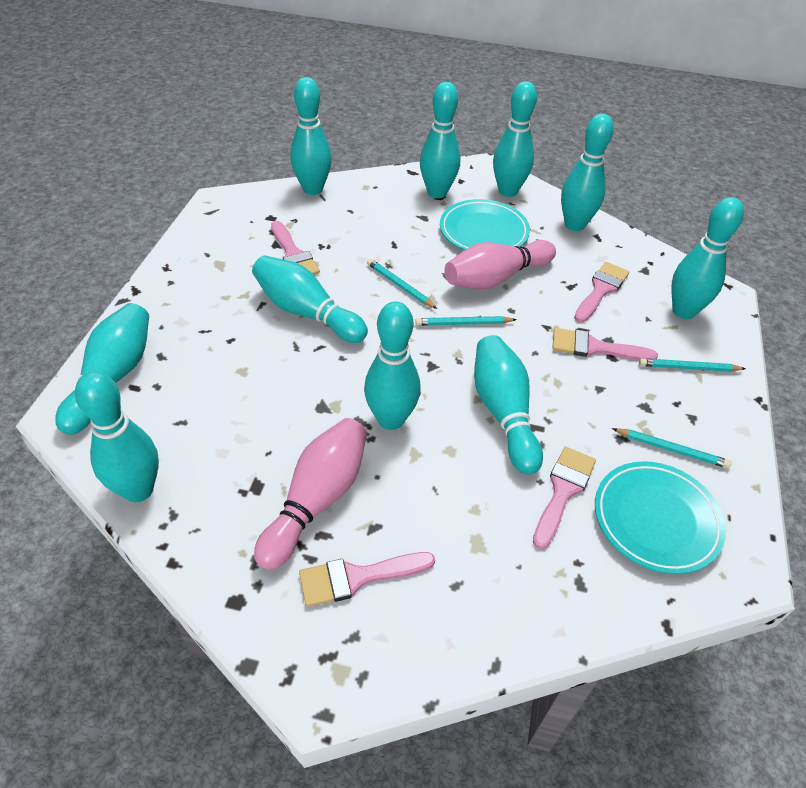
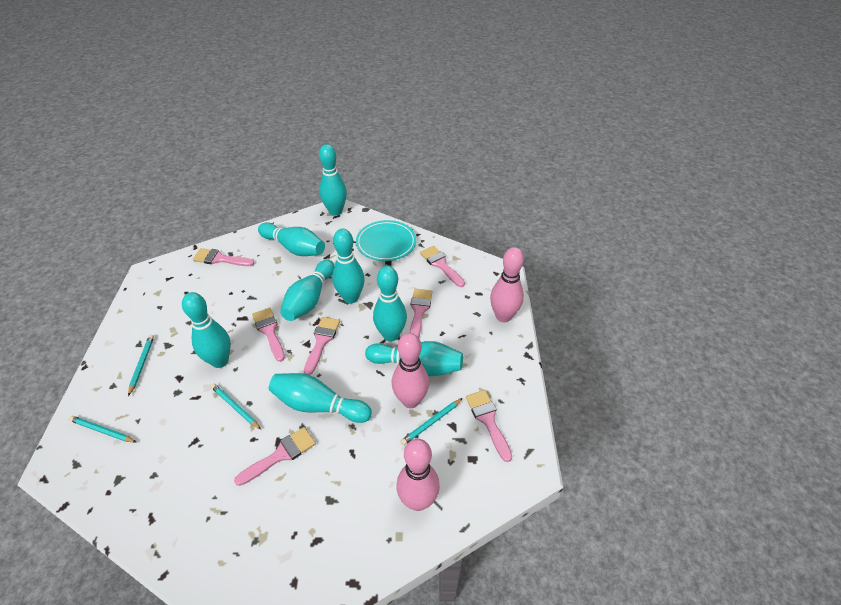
pink bowling pin: [254,418,367,570] [444,240,556,289] = 2 -> [392,333,429,408] [396,439,440,511] [490,247,524,322] = 3
pink brush: [271,221,320,275] [299,552,435,607] [533,447,596,549] [552,328,658,360] [574,262,629,322] = 5 -> [193,248,255,266] [234,427,316,486] [252,308,285,362] [304,317,340,375] [410,289,432,338] [420,246,465,287] [466,390,512,462] = 7
turquoise bowling pin: [55,303,149,435] [75,371,159,502] [252,255,368,343] [290,77,332,195] [364,301,421,430] [420,82,460,198] [474,335,543,475] [493,81,537,197] [561,114,614,231] [672,197,744,319] = 10 -> [182,292,231,368] [258,222,325,256] [269,373,372,423] [280,260,335,321] [319,144,347,216] [332,229,365,303] [365,341,463,376] [373,266,407,342] = 8
turquoise plate: [440,199,530,250] [595,461,726,574] = 2 -> [356,220,416,261] = 1

